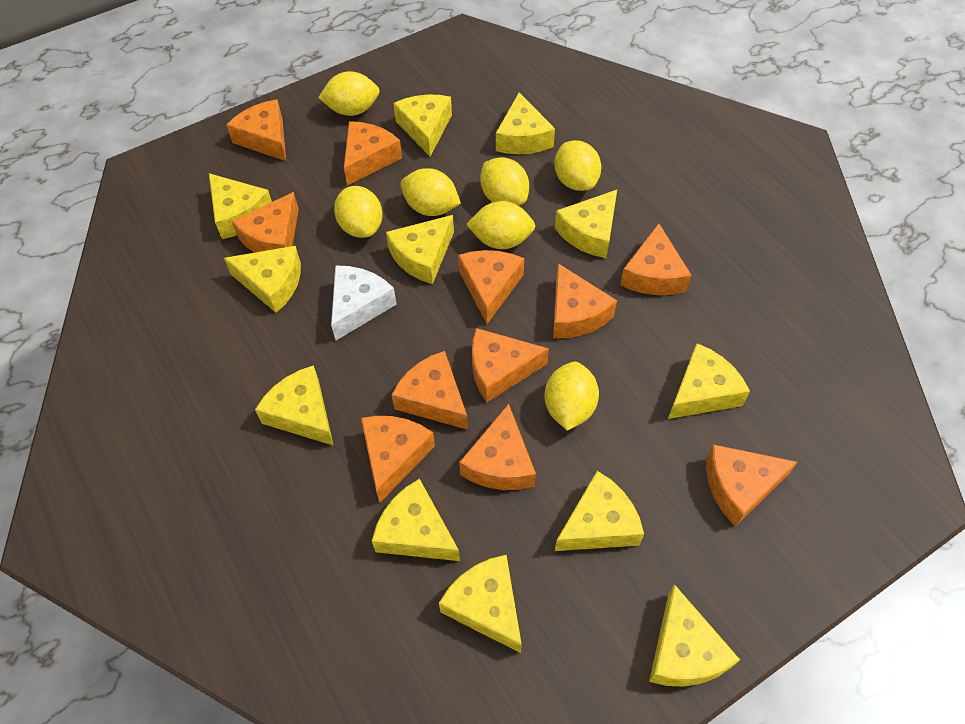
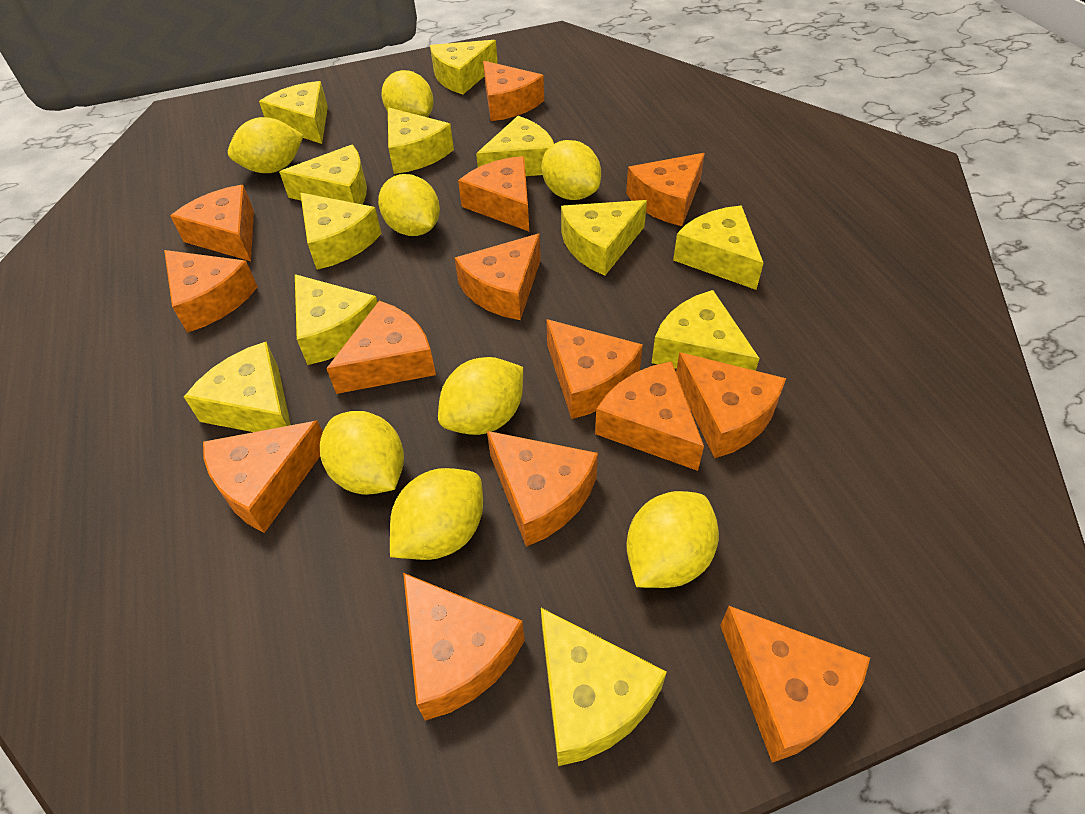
orange cheese: [226,99,286,161] [232,192,299,253] [344,121,402,186] [361,416,435,502] [392,351,468,430] [458,250,524,324] [459,404,536,490] [472,328,549,402] [553,263,617,338] [620,223,691,295] [706,444,797,527] = 11 -> [164,250,258,333] [170,185,254,261] [203,420,323,533] [326,301,436,394] [403,573,525,721] [455,233,541,320] [458,156,529,231] [483,61,544,121] [487,431,598,547] [546,319,643,419] [595,361,704,471] [626,153,705,226] [676,352,786,458] [720,606,870,763] = 14
white cheese: [331,265,397,340] = 1 -> none = 0
yellow lemon: [318,71,380,116] [334,186,383,238] [401,168,461,216] [466,201,535,249] [480,157,529,206] [544,362,599,431] [554,140,601,191] = 7 -> [228,117,304,173] [320,411,404,495] [378,174,440,236] [381,70,434,117] [390,468,483,560] [438,357,523,435] [541,140,601,200] [626,491,719,588] = 8

